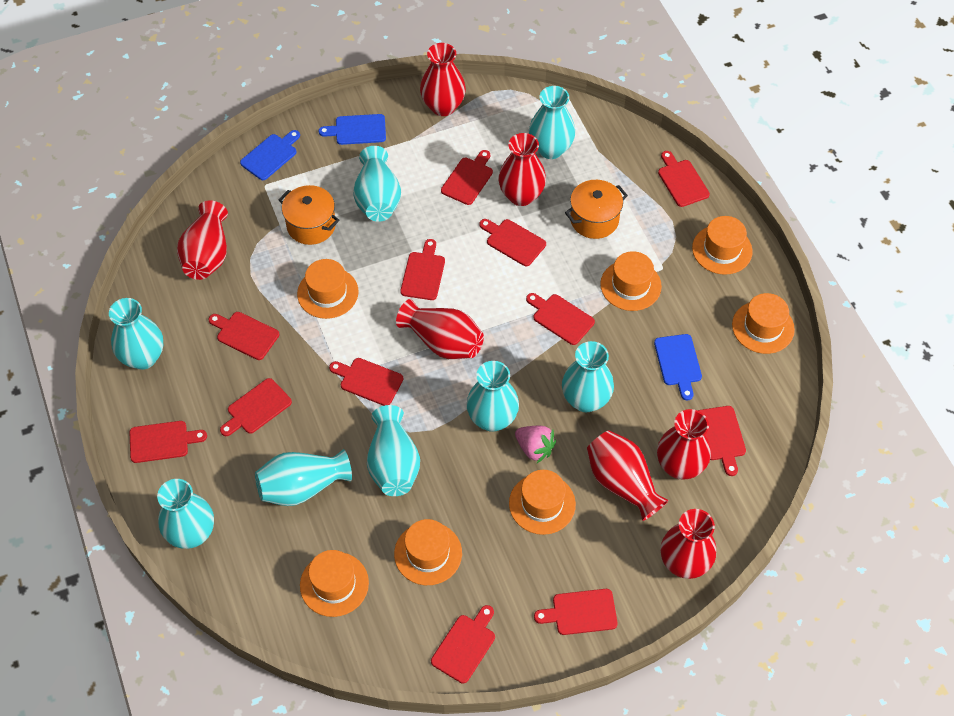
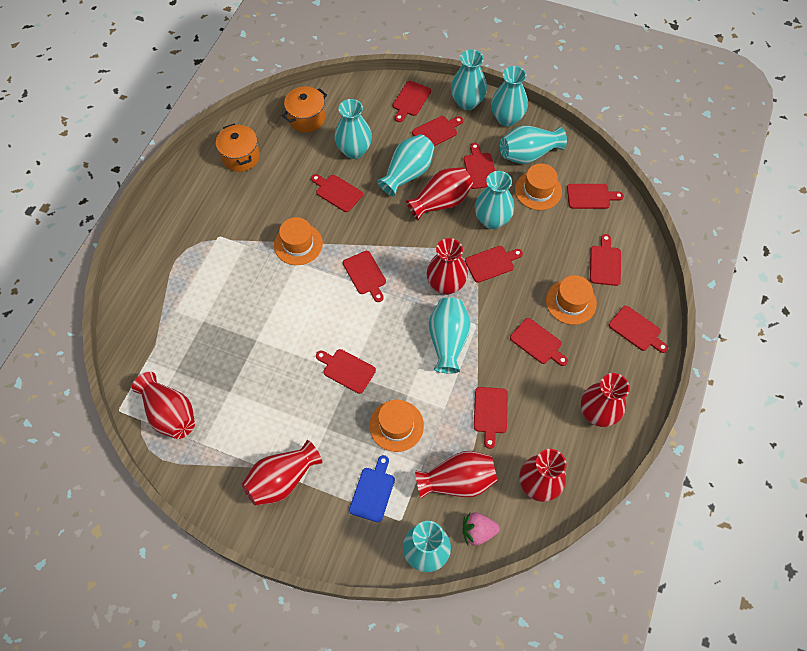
blue cutting board: [240,130,300,180] [319,114,386,145] [654,334,702,400] = 3 -> [349,455,395,522] = 1
orange hat: [297,259,358,319] [300,550,369,617] [394,519,462,585] [509,470,576,535] [600,251,662,311] [692,216,753,275] [732,293,795,354] = 7 -> [274,217,323,265] [370,400,424,452] [515,164,562,210] [546,275,597,325] = 4

